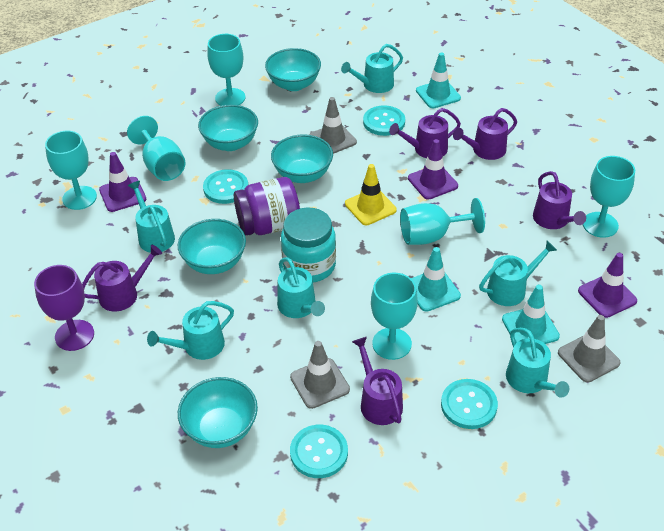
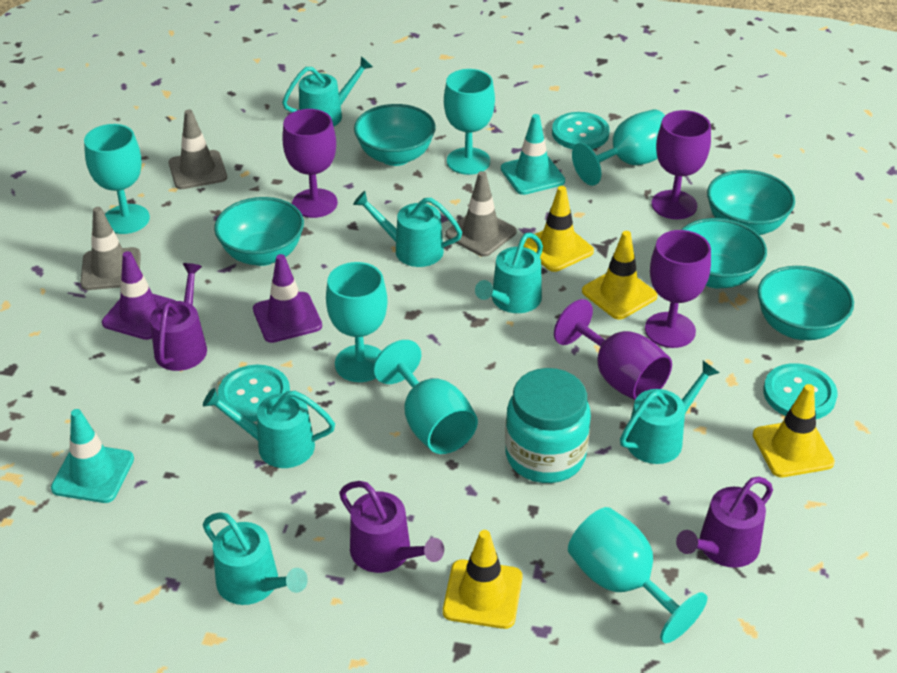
purple goblet: [34,265,94,351] = 1 -> [282,109,338,218] [554,299,672,400] [645,230,711,348] [652,110,711,219] = 4
purple jar: [234,177,300,236] = 1 -> none = 0
purple traffic cone: [99,152,146,212] [408,139,458,199] [578,253,637,318] = 3 -> [102,251,176,340] [253,254,322,343] = 2
purple watering can: [82,245,162,312] [352,337,403,425] [389,108,461,158] [453,108,517,160] [533,171,586,229] = 5 -> [150,263,207,371] [339,481,444,573] [676,477,773,568] = 3
turquoise button: [203,169,248,204] [290,425,348,478] [363,105,405,136] [441,379,498,429] = 4 -> [218,365,290,422] [552,112,610,149] [763,363,837,419] = 3
turquoise traffic cone: [411,247,461,312] [416,52,461,108] [502,285,560,344] = 3 -> [51,409,134,503] [501,114,565,195] = 2
yellow traffic cone: [345,164,397,225] = 1 -> [443,530,522,629] [523,186,594,272] [582,231,658,320] [753,384,835,477] = 4

